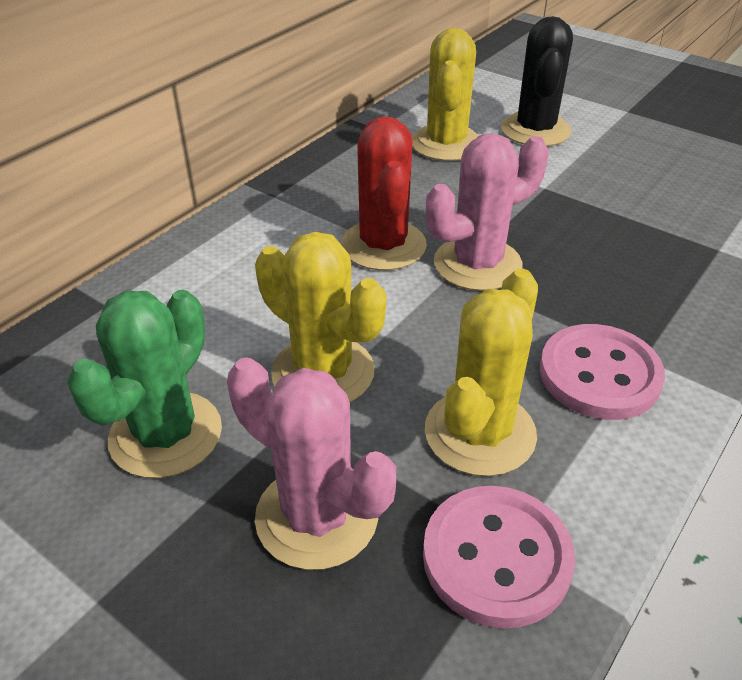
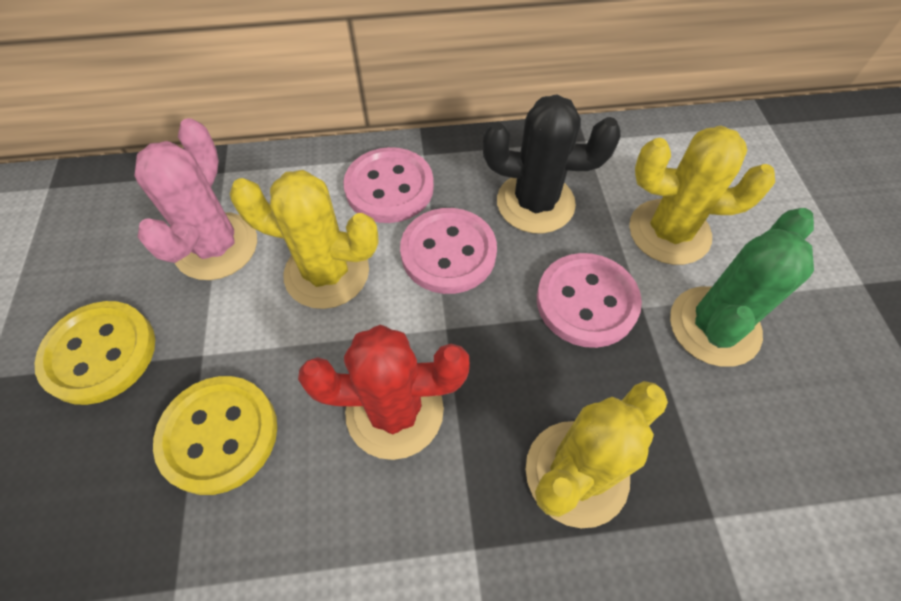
pink button: [423,486,575,628] [540,324,665,420] = 2 -> [343,147,434,223] [400,208,497,294] [537,253,642,348] = 3
pink cactus: [227,357,396,570] [426,133,549,291] = 2 -> [135,118,257,280] = 1
yellow button: none = 0 -> [34,301,155,405] [153,376,277,495] = 2

